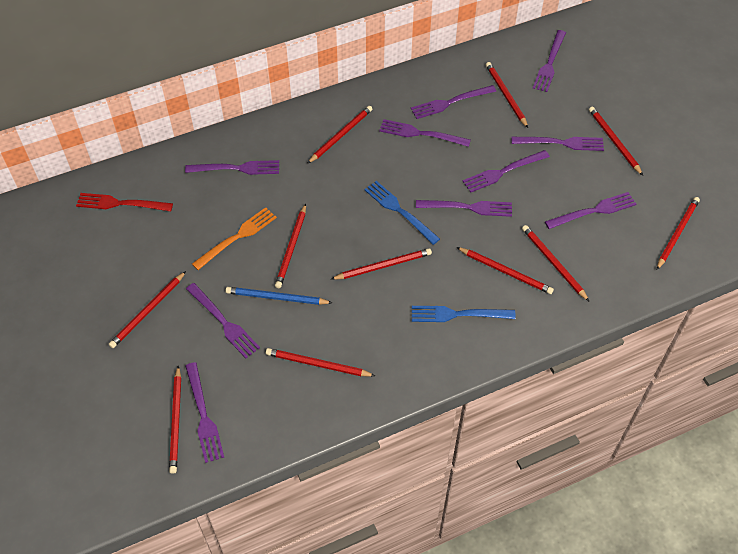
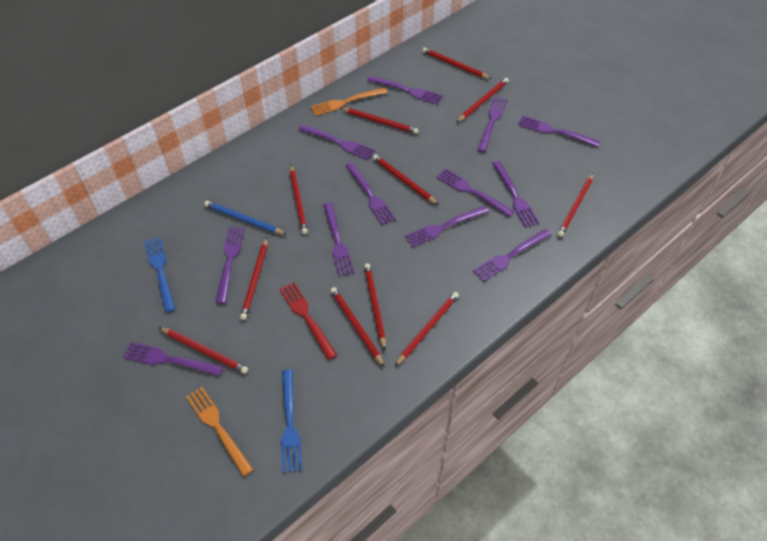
orange fork: [192,207,277,270] = 1 -> [186,387,254,477] [310,88,388,116] = 2
purple fork: [185,160,279,175] [185,362,224,463] [186,283,260,358] [379,119,471,147] [411,85,496,119] [416,200,512,217] [463,150,550,193] [511,137,604,151] [533,30,566,92] [545,192,636,229] = 10 -> [123,342,224,376] [215,227,244,304] [299,124,375,160] [323,203,354,276] [346,162,396,226] [367,76,442,104] [405,205,489,247] [437,168,515,217] [473,229,551,282] [477,96,507,152] [492,161,539,227] [518,116,600,147] = 12

